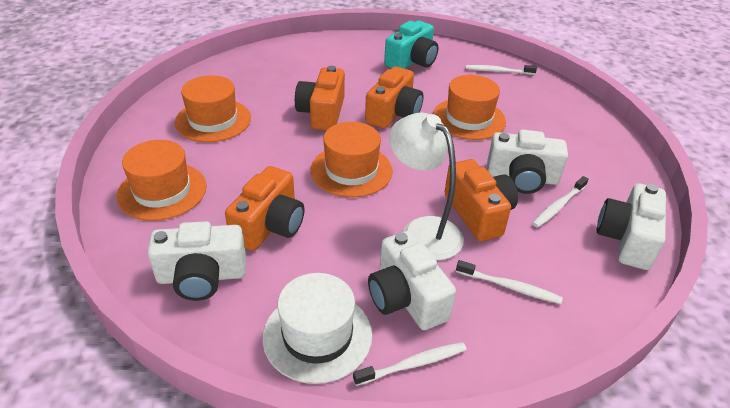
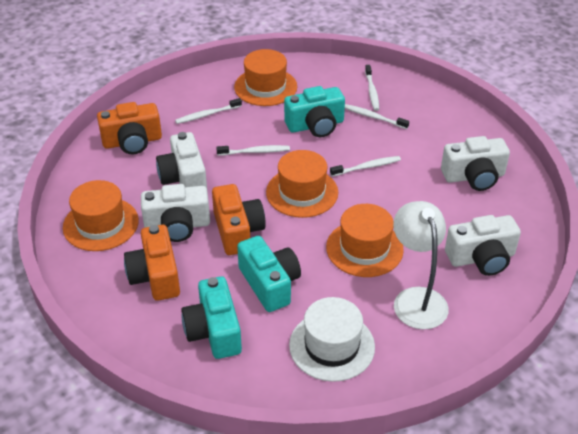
orange camera: [225,166,304,251] [295,66,345,130] [365,67,423,128] [445,159,518,241] = 4 -> [97,102,162,154] [124,225,180,301] [212,184,266,255] = 3
turquoise camera: [384,21,438,69] = 1 -> [181,276,242,359] [237,236,301,312] [284,86,345,137] = 3
white toothbrush: [353,342,467,386] [456,260,563,304] [466,65,537,75] [532,176,589,228] = 4 -> [175,98,242,124] [216,145,290,156] [330,156,401,176] [345,104,409,129] [365,65,379,111] = 5

